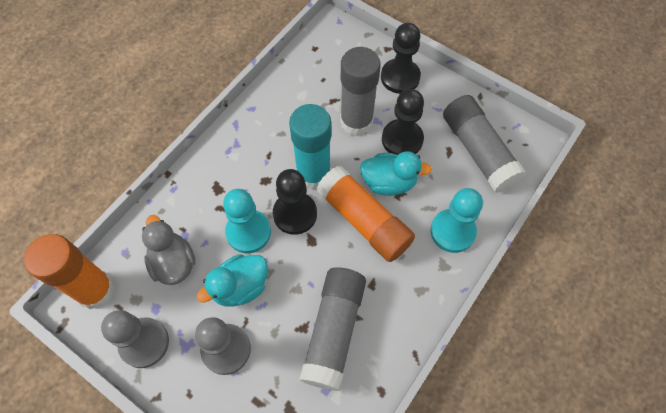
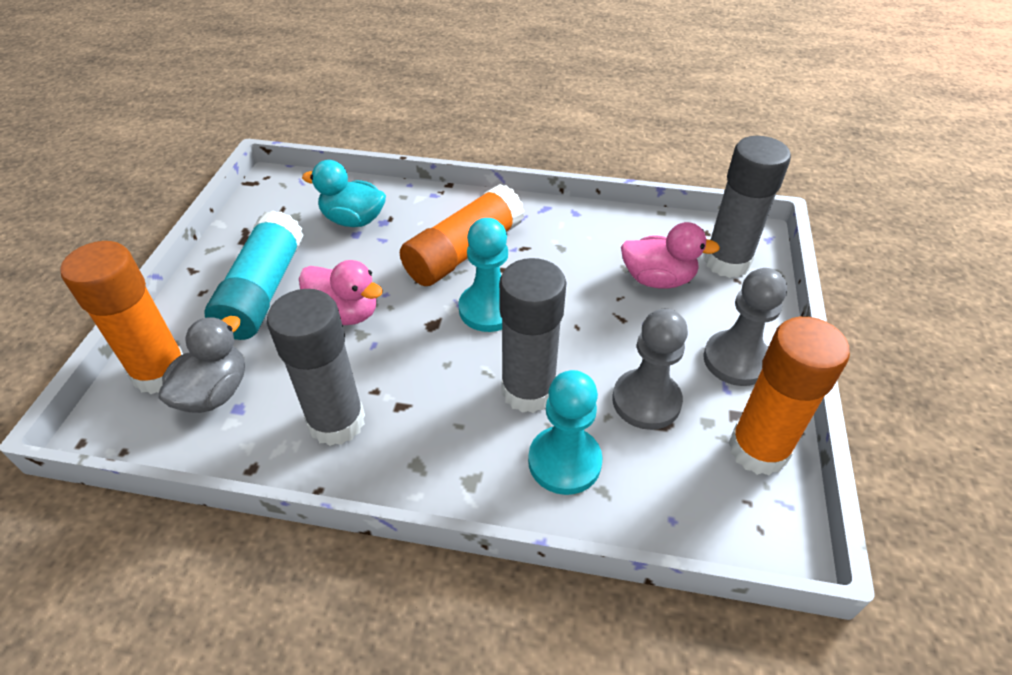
black pawn: [273,169,317,235] [381,23,421,94] [382,89,424,155] = 3 -> none = 0
orange glue stick: [24,234,115,309] [316,166,415,262] = 2 -> [60,241,183,394] [400,184,525,286] [729,317,850,475] = 3
pink duck: none = 0 -> [299,260,383,325] [621,222,720,289] = 2
turquoise duck: [196,254,268,307] [360,151,432,196] = 2 -> [302,160,386,227] = 1

